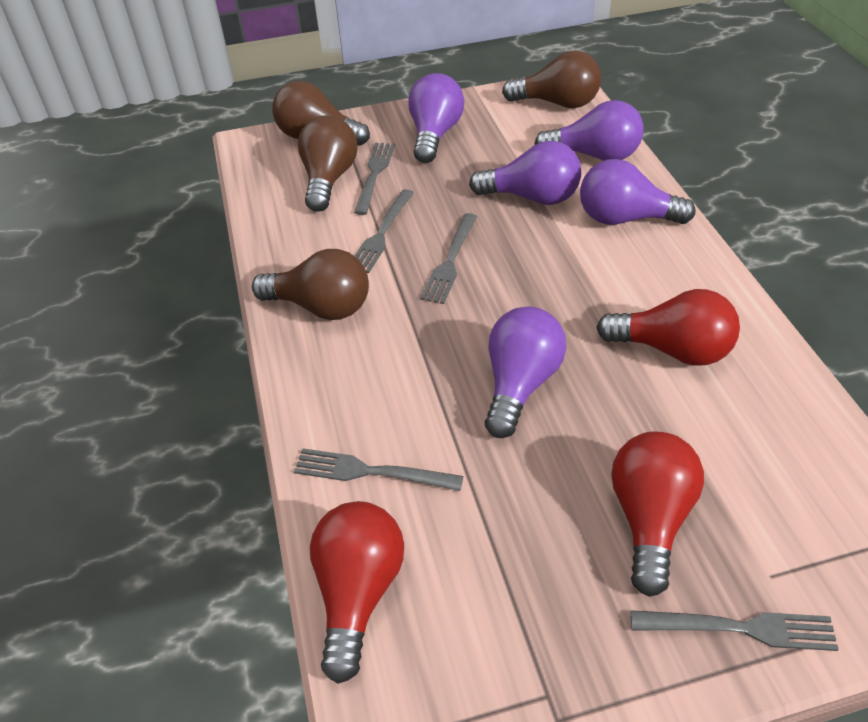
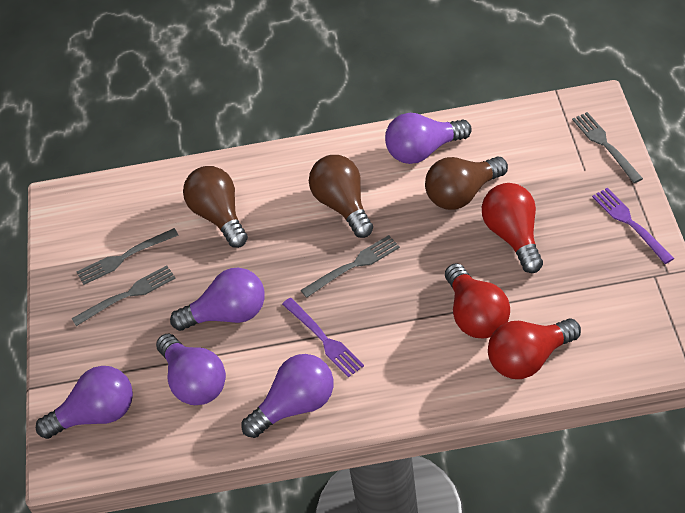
brown light bulb: [252,249,369,320] [272,81,370,145] [298,115,358,212] [502,50,601,108] = 4 -> [183,166,248,248] [309,155,373,238] [425,156,508,210] = 3
grey fork: [294,448,463,491] [354,143,395,215] [355,189,414,273] [421,213,477,304] [630,610,839,651] = 5 -> [71,265,176,326] [77,228,179,285] [301,235,400,298] [572,112,643,183] = 4
purple fork: none = 0 -> [282,298,364,378] [592,188,674,264] = 2

